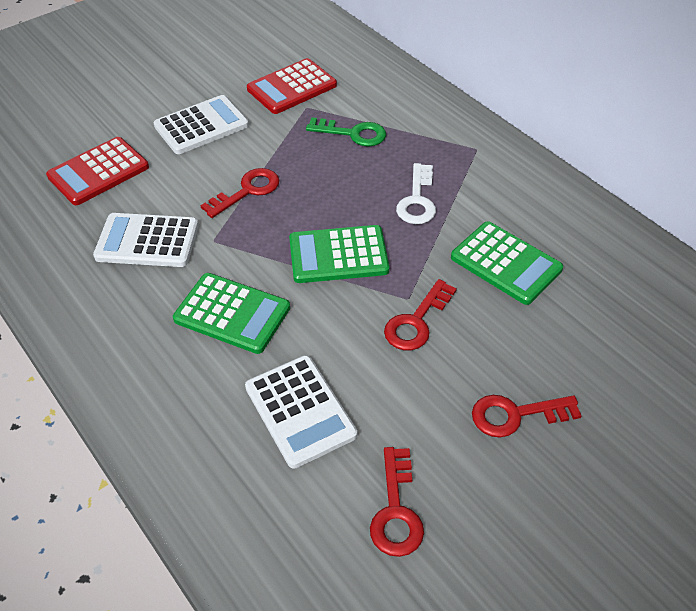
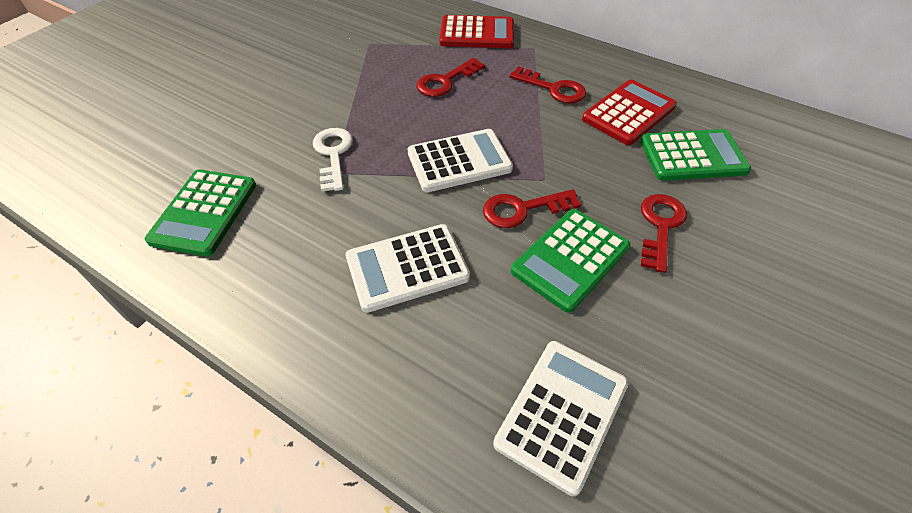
green key: [306,117,386,147] = 1 -> none = 0

